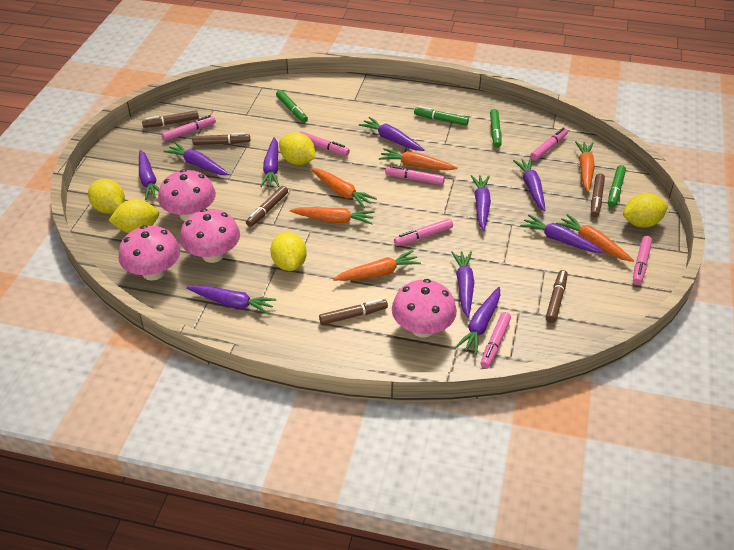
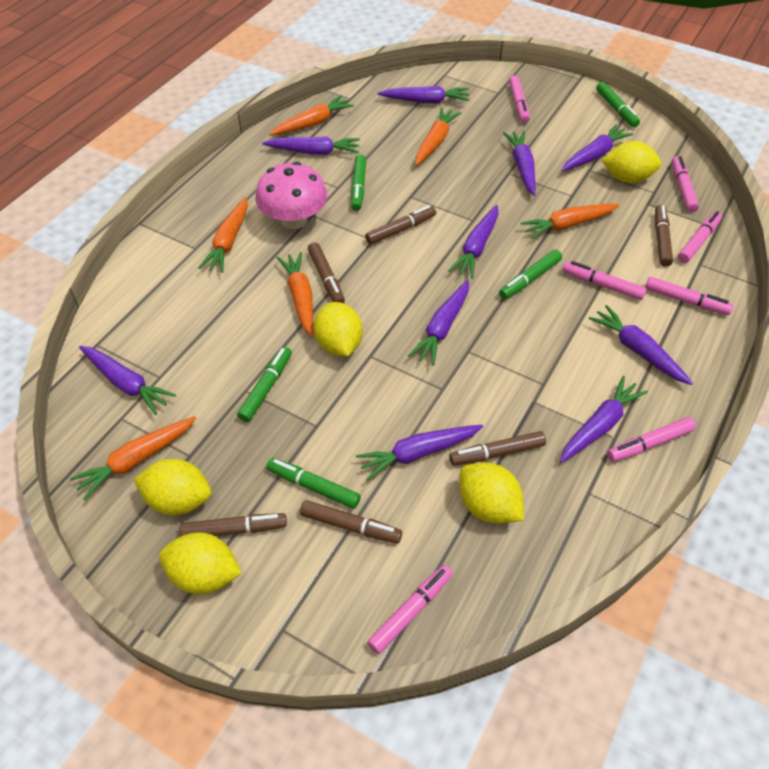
green marker: [276,90,308,123] [414,106,469,126] [490,109,501,148] [608,165,626,207] = 4 -> [237,346,292,422] [266,458,361,509] [351,154,366,211] [499,250,562,299] [596,82,640,127] = 5
pink mushroom: [118,225,180,281] [158,169,216,221] [180,209,240,263] [392,279,457,338] = 4 -> [255,162,328,229] = 1

